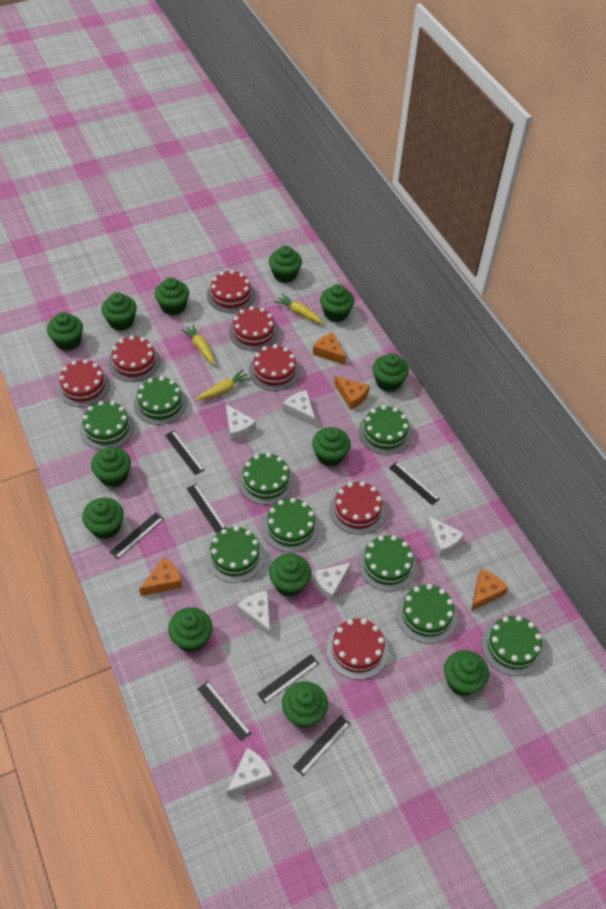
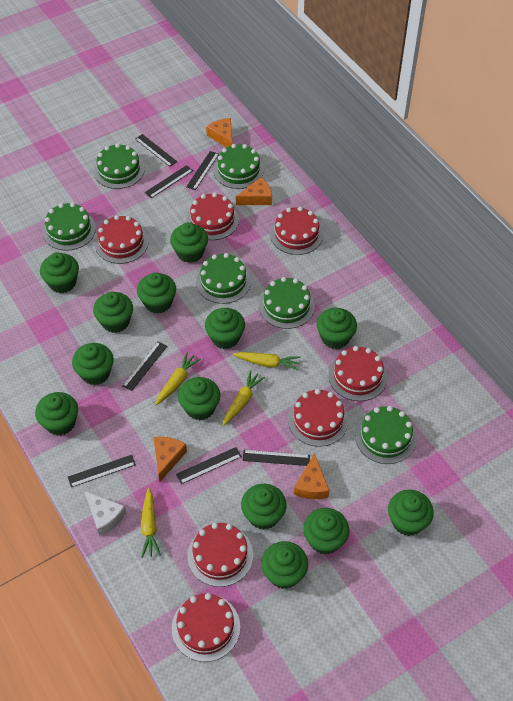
green cake: [80,401,134,450] [134,376,187,425] [206,526,265,583] [238,453,294,505] [262,498,320,553] [358,405,412,455] [358,535,417,591] [396,584,457,643] [481,616,544,676] = 9 -> [42,203,96,251] [94,143,145,189] [196,253,251,304] [213,144,264,189] [259,277,315,329] [355,406,416,464] = 6
white cheese: [226,404,256,441] [227,748,272,797] [237,591,270,637] [283,390,315,427] [311,562,351,602] [426,516,465,557] = 6 -> [85,491,126,536] = 1
yellow carrot: [181,324,215,365] [196,369,251,401] [274,294,324,324] = 3 -> [141,488,161,558] [155,352,201,405] [223,370,265,426] [233,352,300,371] = 4

